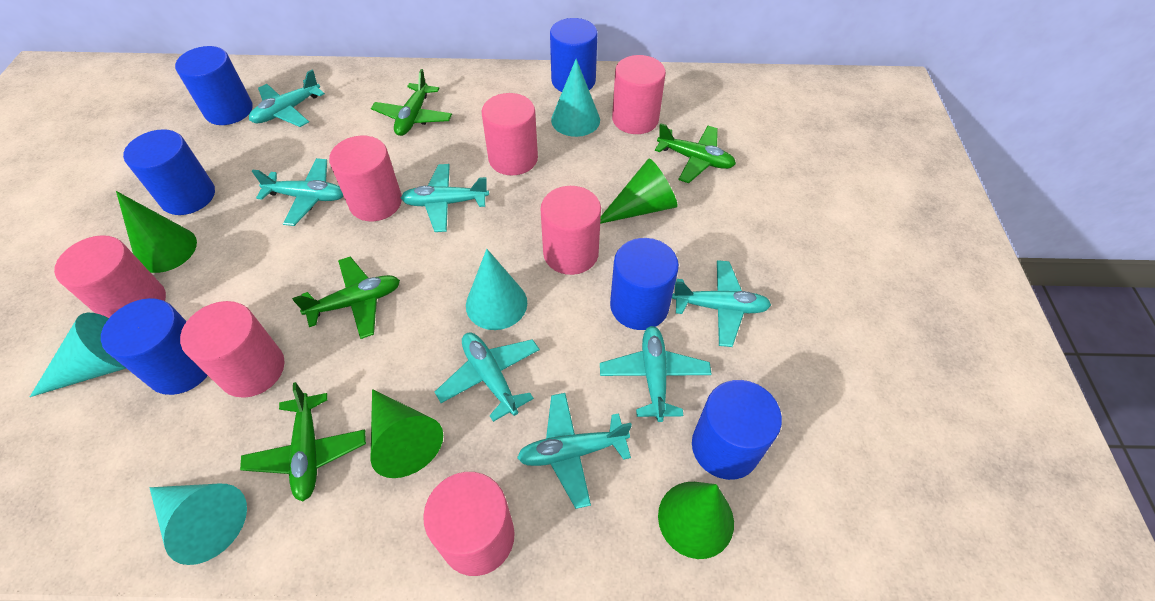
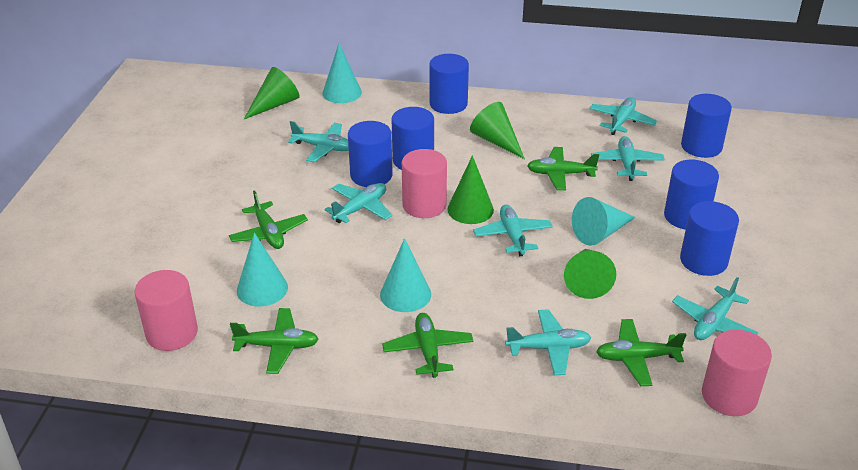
green plane: [240,382,366,502] [292,256,400,339] [371,69,452,136] [655,123,736,183] = 4 -> [229,191,308,249] [230,308,319,374] [382,313,474,378] [527,147,599,190] [596,319,686,386] = 5
pink cylinder: [54,235,166,318] [180,301,284,398] [329,136,402,221] [423,472,515,576] [482,93,538,175] [540,186,601,275] [612,55,666,134] = 7 -> [134,270,198,351] [402,149,447,218] [702,330,772,416] = 3

